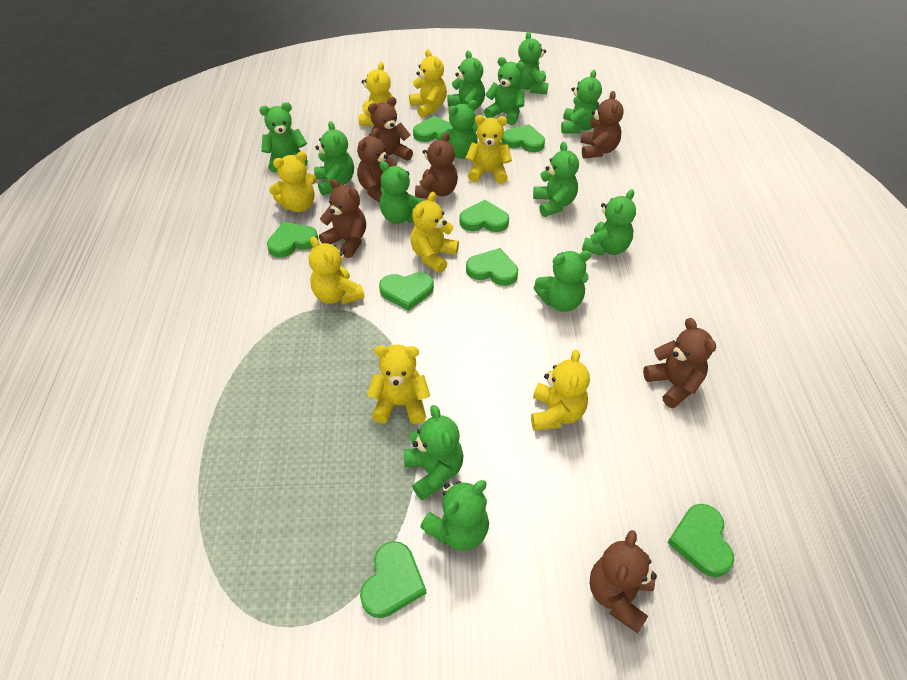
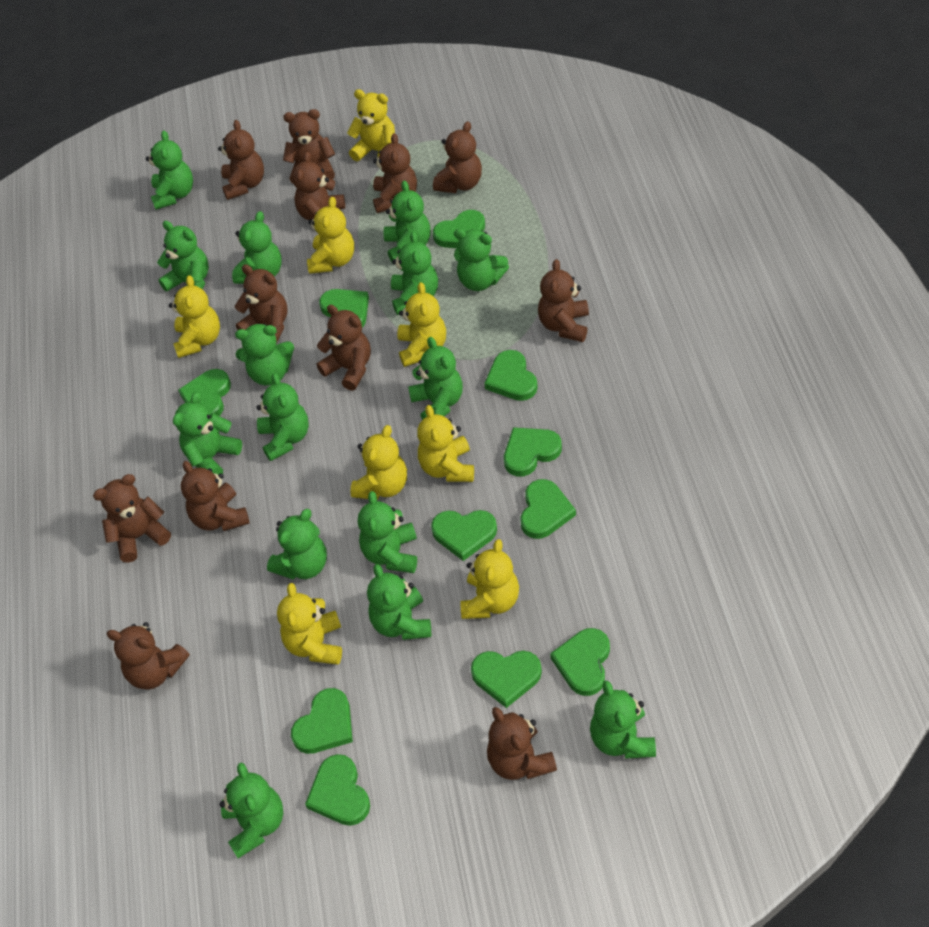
brown teddy bear: [319,179,366,258] [357,128,397,203] [368,97,413,161] [415,132,458,199] [581,91,624,159] [590,530,657,634] [643,318,716,408] = 7 -> [93,474,171,563] [107,622,189,690] [181,461,250,531] [218,120,264,200] [235,264,288,344] [283,109,335,184] [292,152,345,220] [317,305,371,391] [373,133,417,213] [433,121,482,193] [487,707,557,780] [538,259,589,342] = 12
green heart: [267,222,319,258] [360,541,427,618] [379,272,434,311] [413,116,453,142] [459,200,509,232] [466,248,518,286] [501,124,545,152] [667,504,734,577] = 8 -> [178,369,231,416] [291,688,353,754] [305,754,370,826] [319,289,369,328] [431,510,497,561] [433,210,485,248] [471,651,542,708] [484,350,538,401] [504,427,562,477] [520,479,576,539] [550,628,610,696] = 11
green teddy bear: [259,102,308,172] [314,121,354,195] [380,161,423,224] [404,405,463,500] [420,480,489,551] [437,100,478,159] [447,51,485,112] [484,57,525,125] [518,31,548,94] [533,142,579,217] [534,250,591,312] [561,70,602,133] [582,189,636,256] = 13 -> [146,131,193,210] [157,221,209,292] [173,392,242,475] [219,762,283,858] [232,211,282,284] [235,323,294,385] [257,373,309,461] [267,509,327,579] [358,491,417,573] [367,564,431,640] [384,180,431,262] [391,231,438,315] [408,337,463,420] [454,229,509,291] [590,680,656,759] = 15

